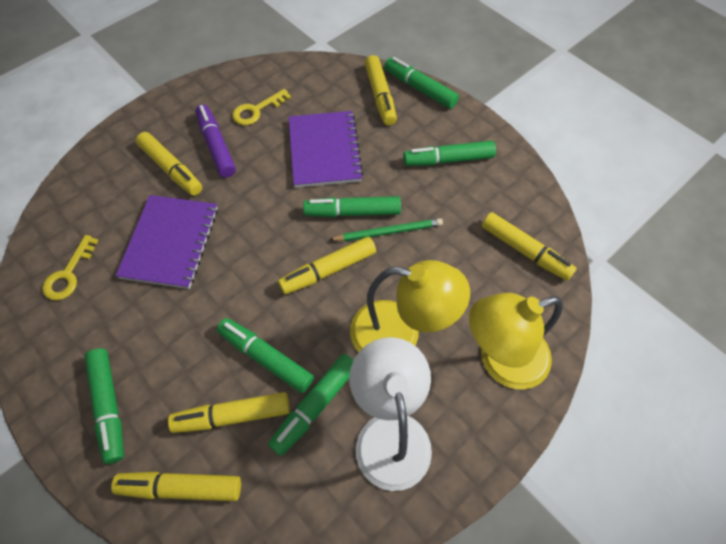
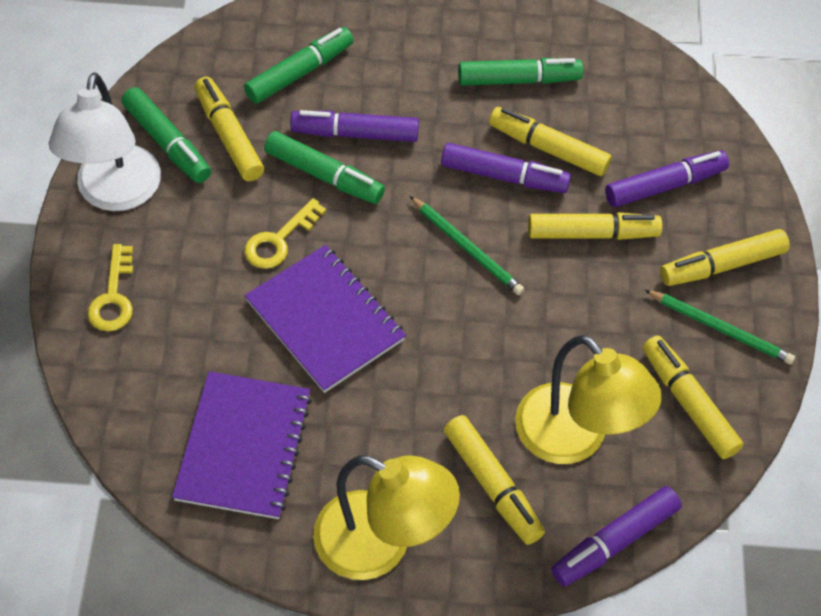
green marker: [84,348,124,464] [217,318,314,393] [268,354,354,456] [303,196,401,217] [384,57,459,109] [403,141,496,166] = 6 -> [121,87,211,183] [244,27,354,104] [264,131,385,204] [458,58,583,86] = 4
green pencil: [329,218,443,241] = 1 -> [410,196,524,295] [644,289,795,365] = 2
purple marker: [195,104,236,178] = 1 -> [290,110,419,142] [441,143,571,193] [551,486,682,587] [605,150,729,207] = 4

